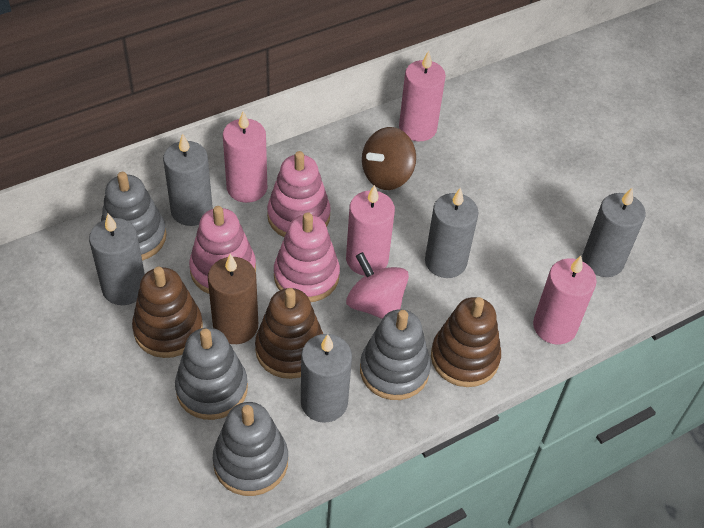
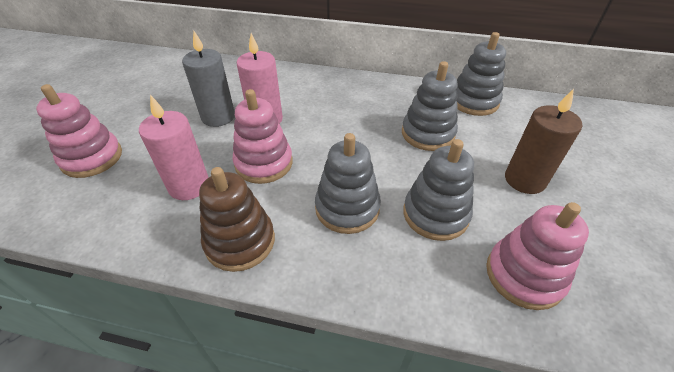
brown spinning top: [362,127,416,190] = 1 -> none = 0
brown stacking toy: [132,267,203,358] [255,288,323,379] [431,297,501,387] = 3 -> [199,167,275,272] = 1
grey candle: [89,214,145,305] [163,133,213,226] [301,334,352,423] [425,187,478,278] [582,188,646,277] = 5 -> [182,31,235,127] = 1
pink candle: [223,111,267,203] [346,185,395,276] [399,51,446,141] [533,256,597,345] = 4 -> [139,95,209,200] [237,33,283,124] = 2
pink spinning top: [346,252,409,319] = 1 -> none = 0

